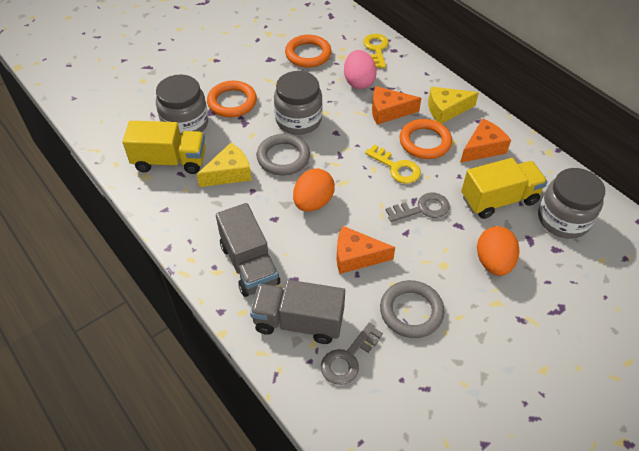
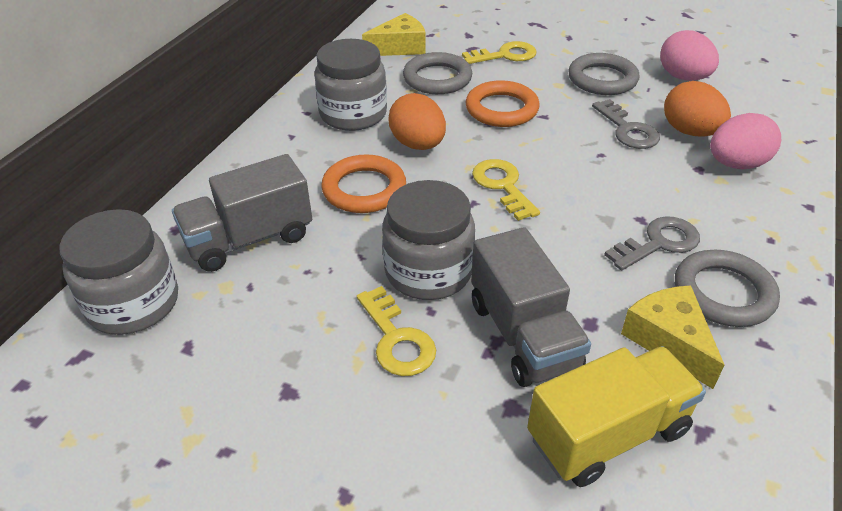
grey ring: [257,134,310,175] [380,280,444,338] = 2 -> [403,52,472,94] [568,53,640,95] [675,250,780,327] = 3
orange cheese: [337,226,395,274] [372,86,421,125] [460,119,511,163] = 3 -> none = 0
orange ring: [207,81,257,117] [285,35,331,68] [400,119,452,159] = 3 -> [321,154,406,213] [466,80,540,127] = 2
pink egg: [344,50,377,89] = 1 -> [660,30,719,81] [710,113,781,169] = 2
yellow key: [363,34,389,68] [365,144,421,184] = 2 -> [357,286,436,376] [462,41,537,64] [472,159,540,221] = 3
yellow truck: [123,121,206,174] [461,158,548,219] = 2 -> [527,346,706,487] = 1

